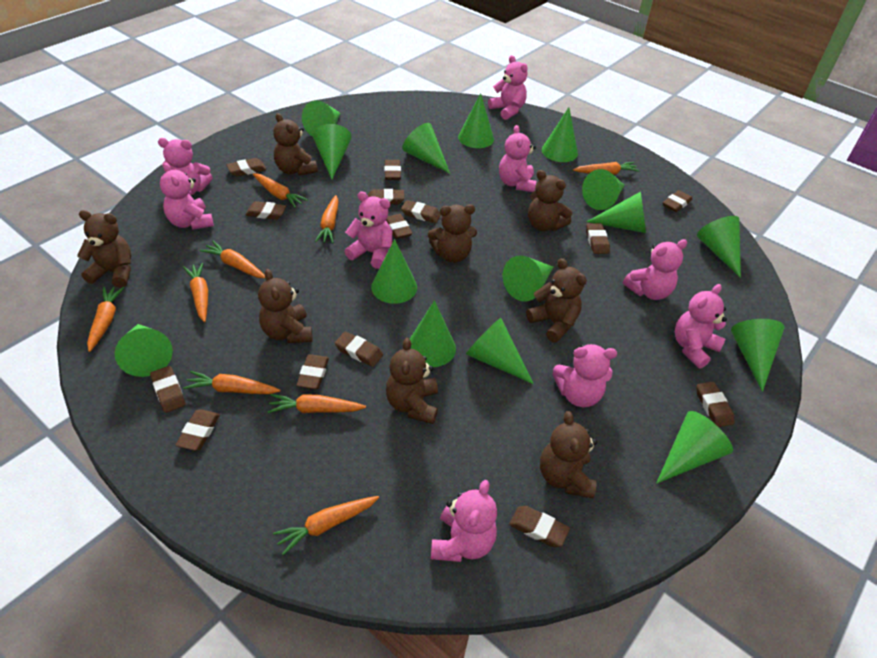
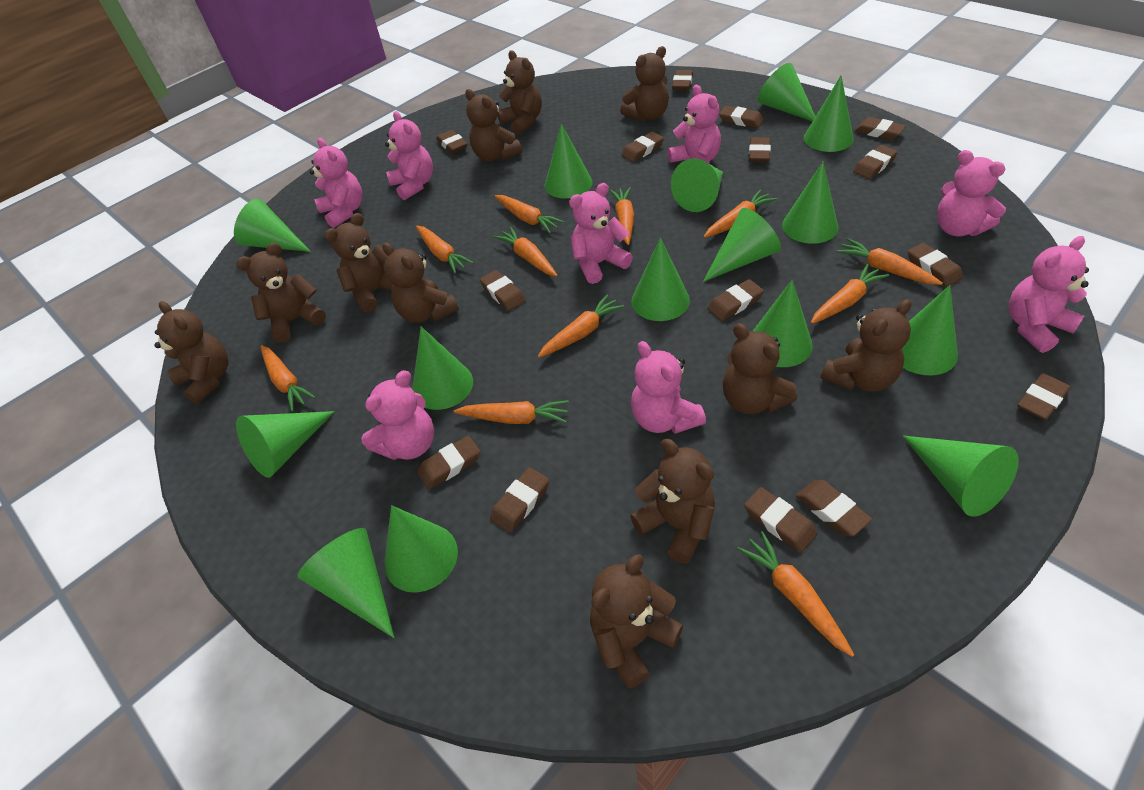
brown eraser: [150,366,186,413] [175,409,220,451] [226,158,267,176] [246,201,286,220] [296,354,329,389] [335,332,383,367] [367,189,404,204] [384,160,401,180] [386,214,413,239] [401,200,441,223] [509,506,570,547] [586,223,610,254] [663,190,692,212] [696,382,734,427] = 14 -> [417,436,480,490] [437,130,467,154] [480,270,526,311] [490,467,549,533] [621,132,664,162] [672,70,693,90] [707,279,764,321] [719,106,764,128] [744,487,818,552] [749,137,771,162] [796,480,872,536] [853,145,898,179] [854,117,906,140] [908,243,963,287] [1018,373,1071,420] = 15
brown teddy bear: [77,210,131,288] [258,269,312,343] [273,113,318,176] [386,338,438,424] [428,204,477,263] [526,258,587,342] [528,170,572,231] [540,411,597,498] = 8 -> [154,301,228,404] [236,243,326,343] [324,213,393,313] [382,242,459,323] [465,89,522,161] [498,50,542,135] [590,554,683,689] [620,46,669,121] [630,439,715,564] [723,323,797,414] [821,299,912,392] = 11
orange carrot: [87,287,125,352] [183,263,208,322] [183,371,281,394] [199,241,265,278] [253,173,308,208] [267,394,366,413] [273,496,379,555] [315,195,338,243] [573,162,640,175] = 9 -> [261,345,316,412] [416,226,474,274] [454,400,569,424] [493,227,558,277] [495,195,565,233] [538,295,624,358] [610,187,634,245] [704,190,777,238] [737,531,854,657] [811,264,889,324] [837,238,943,285] = 11
pink teddy bear: [158,138,213,195] [160,162,214,230] [344,191,392,269] [431,480,497,562] [488,55,528,120] [499,125,537,192] [552,344,617,407] [623,239,688,300] [675,284,727,369] = 9 -> [310,138,362,228] [361,370,434,460] [385,111,433,200] [569,183,633,284] [631,341,706,434] [667,85,721,164] [937,150,1006,236] [1009,236,1089,353] = 8

